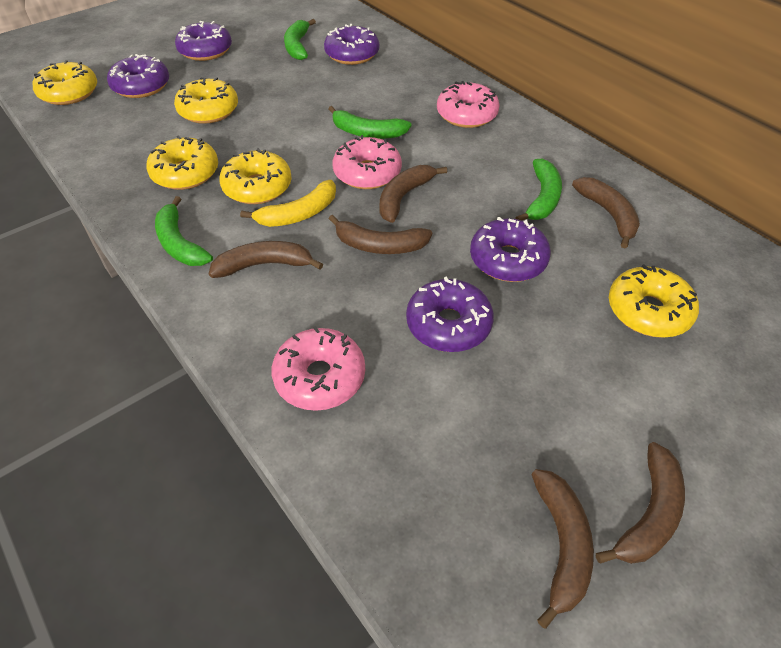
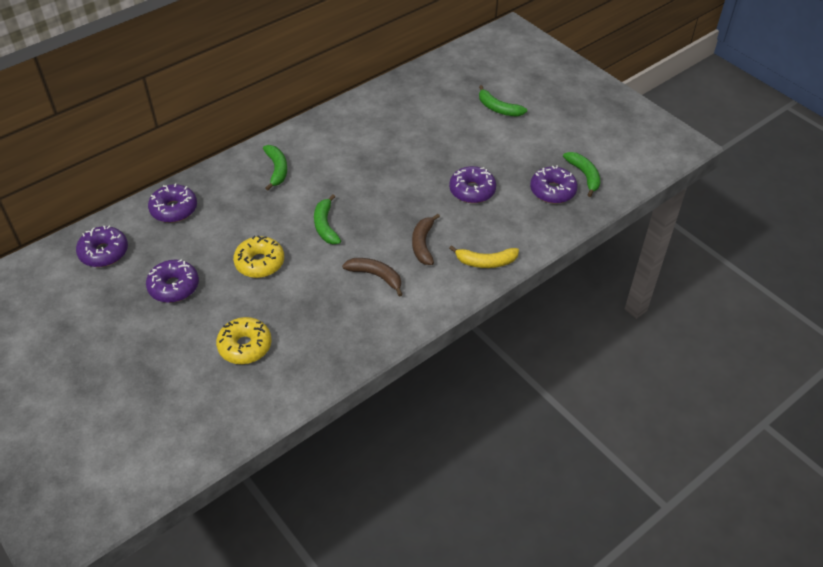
brown banana: [209,241,323,278] [329,215,432,254] [379,165,447,223] [531,469,594,629] [572,177,640,248] [596,442,685,564] = 6 -> [342,258,403,297] [412,214,440,265] = 2
pink donut: [272,326,365,411] [332,135,402,189] [437,81,500,128] = 3 -> none = 0
yellow donut: [33,60,97,105] [146,135,218,190] [174,77,238,124] [219,148,292,204] [609,264,699,338] = 5 -> [216,317,272,364] [233,235,284,278] = 2

